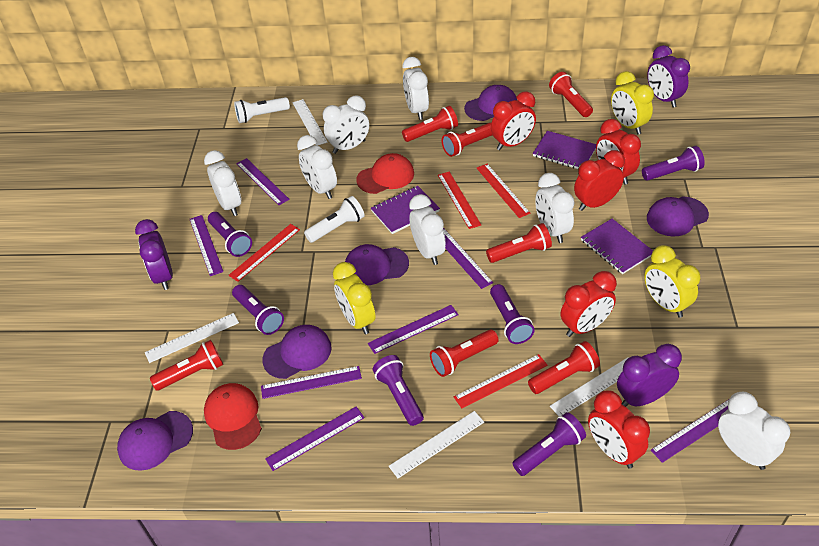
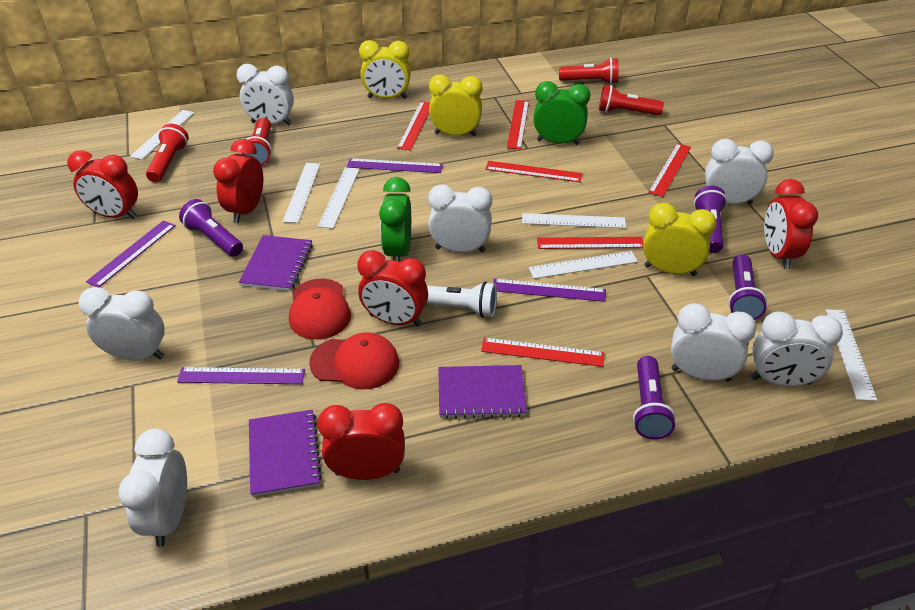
green clock: none = 0 -> [379,177,411,262] [533,81,590,145] = 2
purple cap: [117,411,193,471] [262,325,332,379] [345,244,409,285] [464,85,517,121] [647,196,709,237] = 5 -> none = 0
purple clock: [135,219,173,290] [617,344,682,407] [647,45,690,108] = 3 -> none = 0
purple flashlight: [208,212,252,257] [232,285,284,335] [372,355,424,426] [490,284,535,344] [512,412,586,476] [642,146,705,181] = 6 -> [179,199,243,257] [633,356,676,439] [694,186,727,253] [728,254,767,320] = 4
purple ruler: [189,215,223,276] [236,158,290,205] [261,366,362,399] [265,406,365,471] [368,305,459,354] [443,228,493,289] [651,399,729,463] = 7 -> [86,220,176,287] [177,367,305,384] [347,158,443,173] [493,279,606,302] = 4
red flashlight: [150,340,223,391] [402,106,458,142] [430,330,499,377] [442,123,492,157] [486,223,552,263] [528,341,600,394] [549,72,593,117] = 7 -> [146,123,189,183] [242,118,272,165] [559,58,618,84] [599,85,664,115] = 4
red ruler: [229,224,300,282] [438,172,481,229] [454,354,548,409] [477,164,530,218] = 4 -> [397,101,430,150] [481,337,604,367] [485,161,582,182] [507,100,529,149] [537,237,643,249] [648,143,691,197] = 6
white flashlight: [234,97,290,123] [304,196,365,243] = 2 -> [426,281,497,318] = 1
white ruler: [145,313,239,363] [292,99,328,145] [389,411,484,478] [550,357,628,416] = 4 -> [130,110,194,160] [283,163,320,223] [318,167,360,229] [522,213,626,228] [529,251,638,279] [825,309,877,401] = 6

